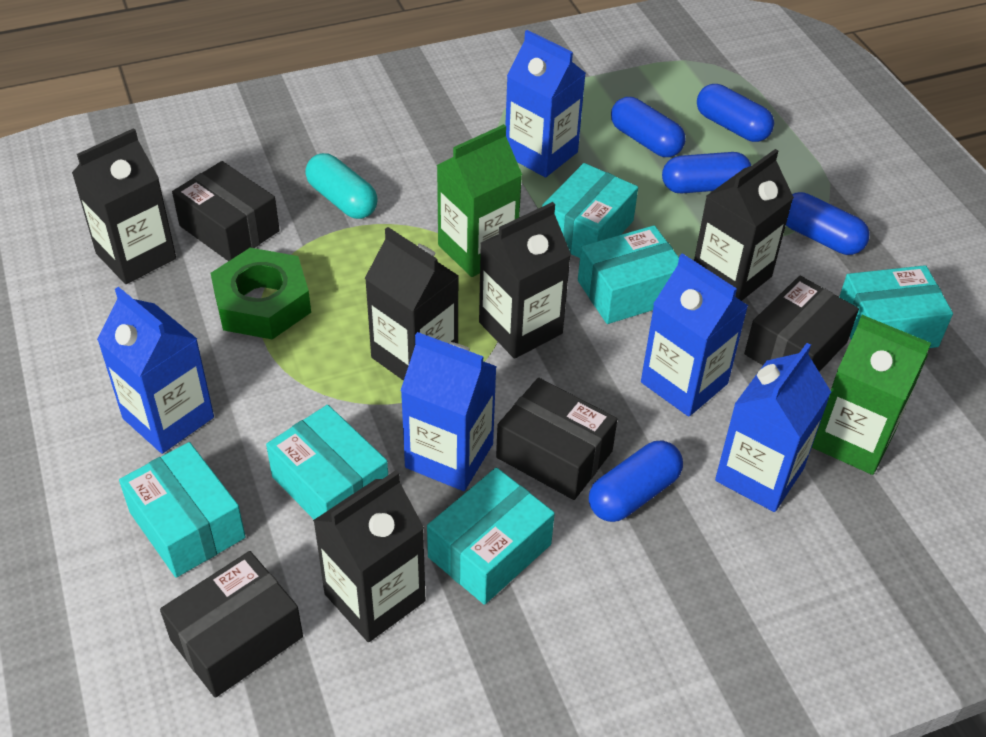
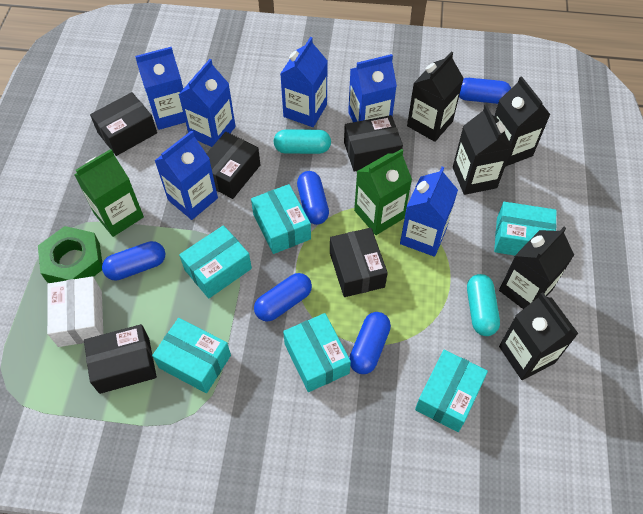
black box: [160,551,303,698] [172,161,280,261] [496,378,617,500] [744,276,859,372] = 4 -> [84,324,157,394] [90,92,157,156] [206,132,260,199] [330,228,388,297] [344,115,403,172] = 5
blue carton: [97,287,214,454] [401,332,497,491] [505,30,586,178] [641,253,748,417] [715,343,831,512] = 5 -> [135,47,185,130] [154,130,218,220] [178,59,236,147] [280,37,328,127] [348,54,397,122] [400,167,458,257] = 6
turquoise capsule: [305,153,378,219] = 1 -> [274,129,331,154] [467,274,500,336] = 2
white box: none = 0 -> [47,276,103,347] = 1

